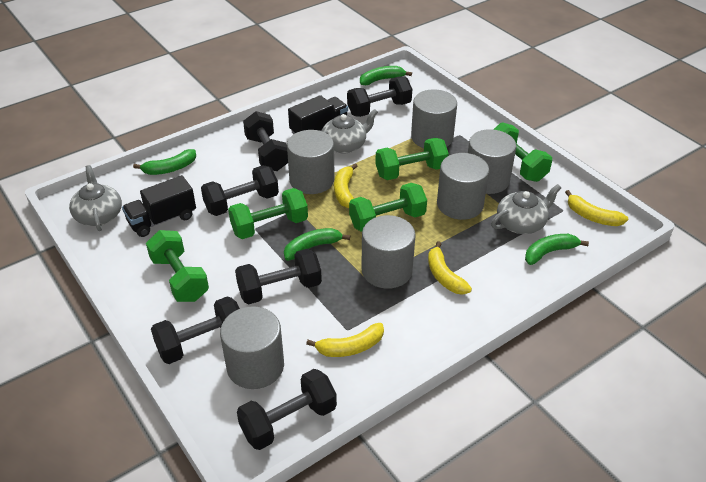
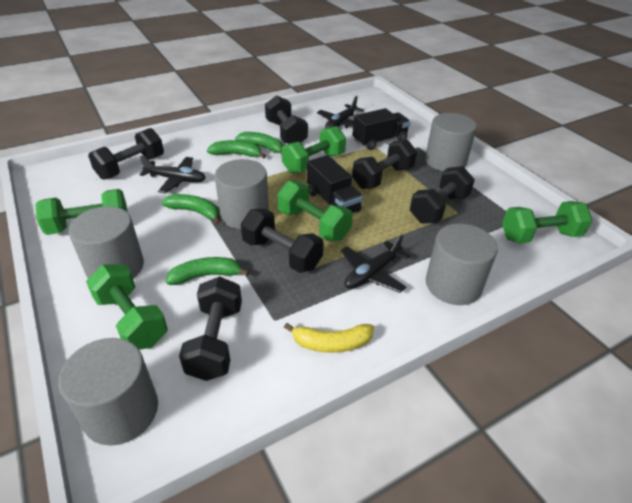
black plane: none = 0 -> [139,155,206,193] [317,96,364,128] [340,234,411,293] = 3
grey cylinder: [220,306,284,389] [287,130,335,194] [361,215,416,289] [411,89,457,148] [437,153,489,220] [468,129,516,194] = 6 -> [58,338,158,446] [68,206,144,279] [215,159,269,229] [425,113,477,171] [426,223,498,305] = 5
grey teapot: [69,165,122,231] [322,109,378,154] [491,184,561,234] = 3 -> none = 0
yellow banana: [306,323,384,357] [334,163,358,208] [428,241,472,295] [565,190,628,226] = 4 -> [284,323,374,353] = 1

